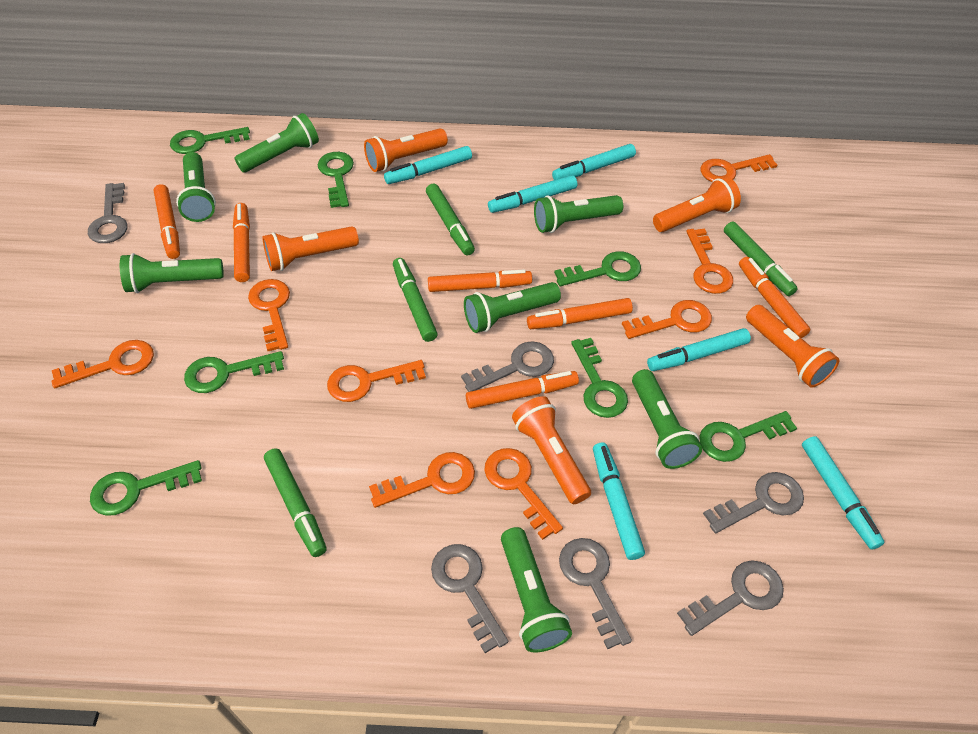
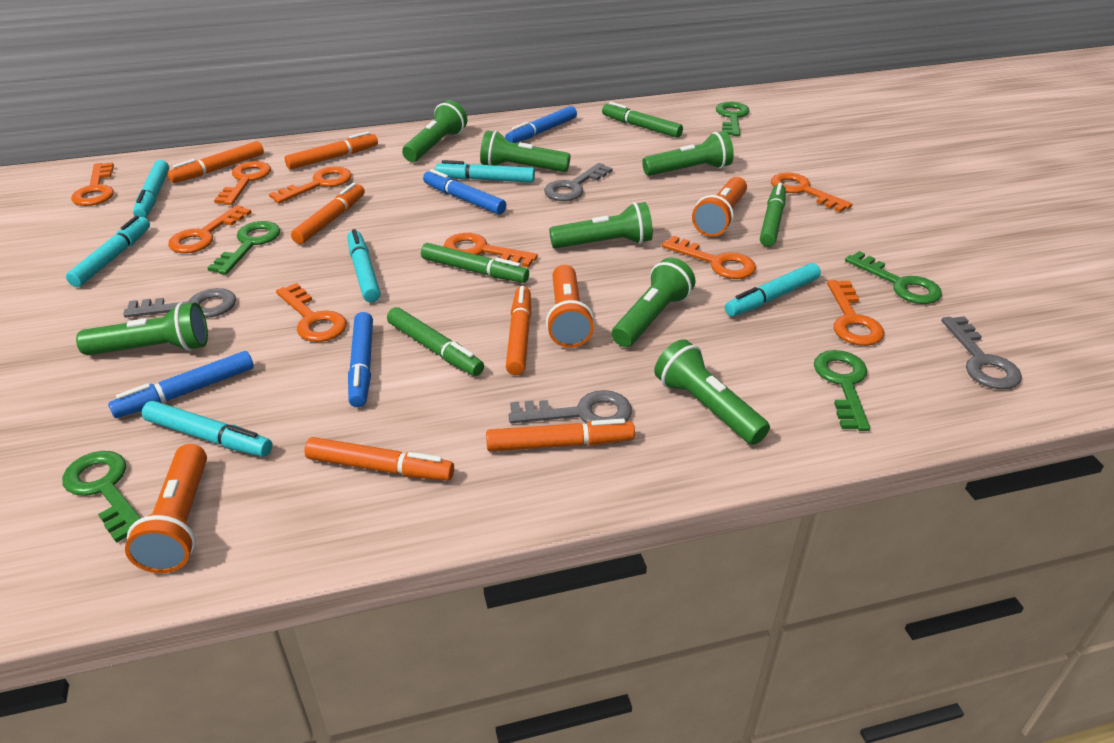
blue marker: none = 0 -> [108,351,254,418] [348,312,373,407] [423,169,506,214] [505,106,577,143] = 4
green key: [90,460,202,516] [170,127,250,154] [184,351,284,393] [318,152,354,208] [554,251,641,286] [571,338,628,418] [699,411,797,462] = 7 -> [62,451,141,543] [207,221,280,275] [716,102,750,136] [814,350,870,431] [845,251,942,304] = 5
grey key: [88,183,128,243] [431,544,508,653] [461,341,554,392] [559,538,632,649] [677,560,784,636] [703,472,804,533] = 6 -> [123,288,236,318] [509,390,632,424] [544,163,613,201] [941,316,1022,389] = 4
orange flashlight: [262,226,359,271] [364,128,448,172] [512,396,591,504] [653,176,741,232] [746,305,839,388] = 5 -> [125,444,207,573] [546,265,595,348] [692,177,747,237] = 3
orange key: [52,340,154,388] [248,279,290,351] [327,360,426,402] [369,452,475,508] [484,448,563,540] [622,300,712,339] [686,229,733,294] [701,154,777,182] = 8 -> [71,162,114,206] [168,205,252,253] [214,161,271,205] [269,166,352,204] [276,283,347,342] [444,233,538,267] [662,236,756,279] [771,172,852,212] [827,280,884,346] = 9

